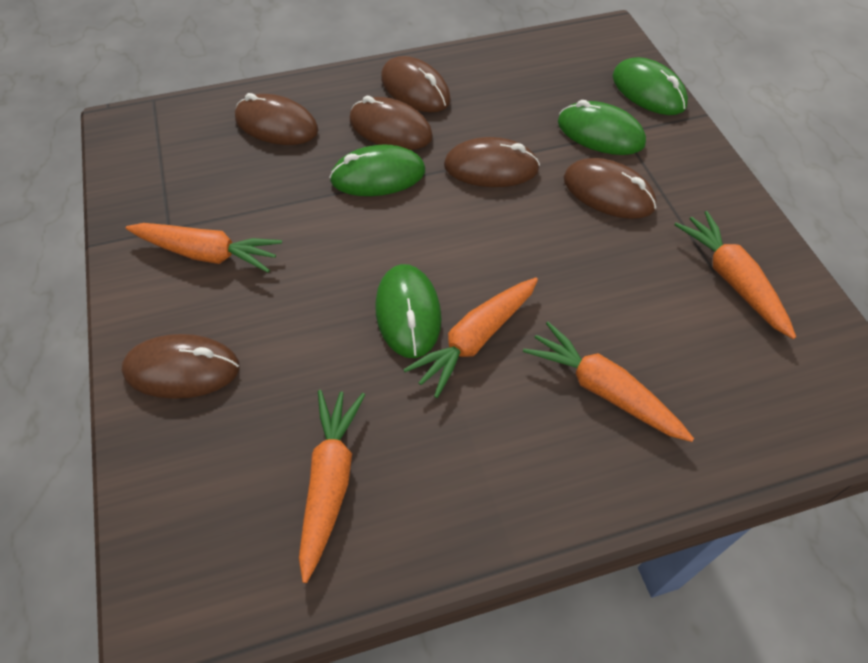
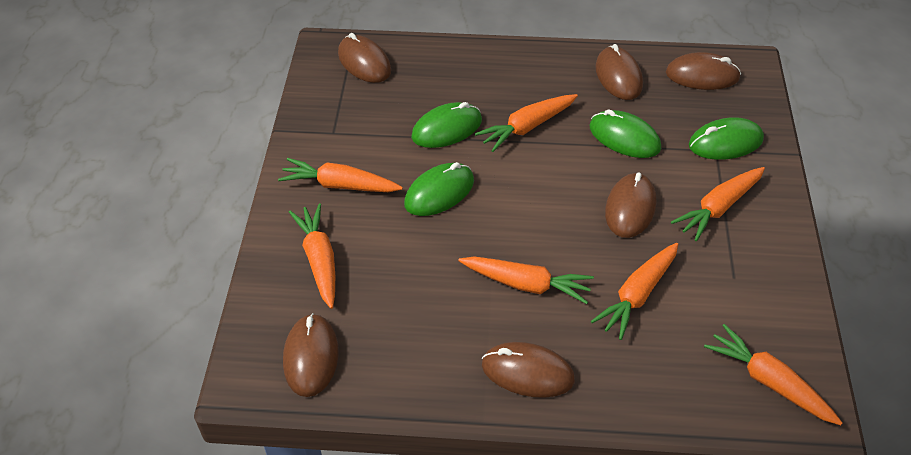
orange carrot: [126,223,282,273] [299,390,365,583] [403,277,538,398] [523,322,694,442] [674,211,796,339] = 5 -> [278,158,403,192] [289,203,335,309] [459,256,594,304] [475,94,578,152] [591,243,678,340] [671,167,765,241] [704,324,842,425] = 7

